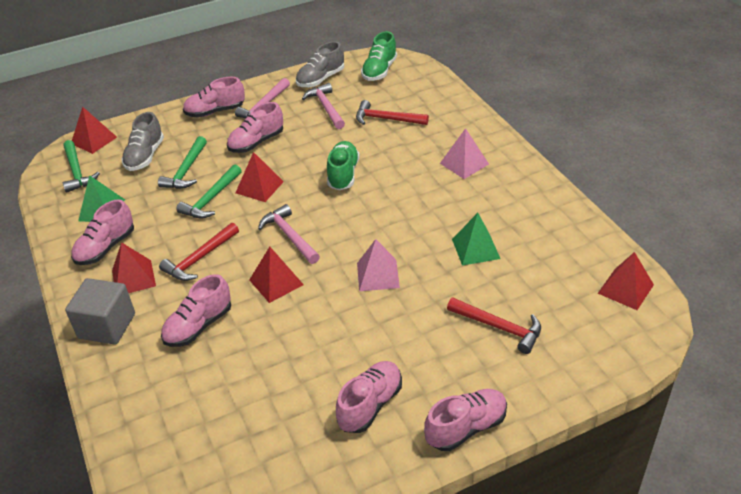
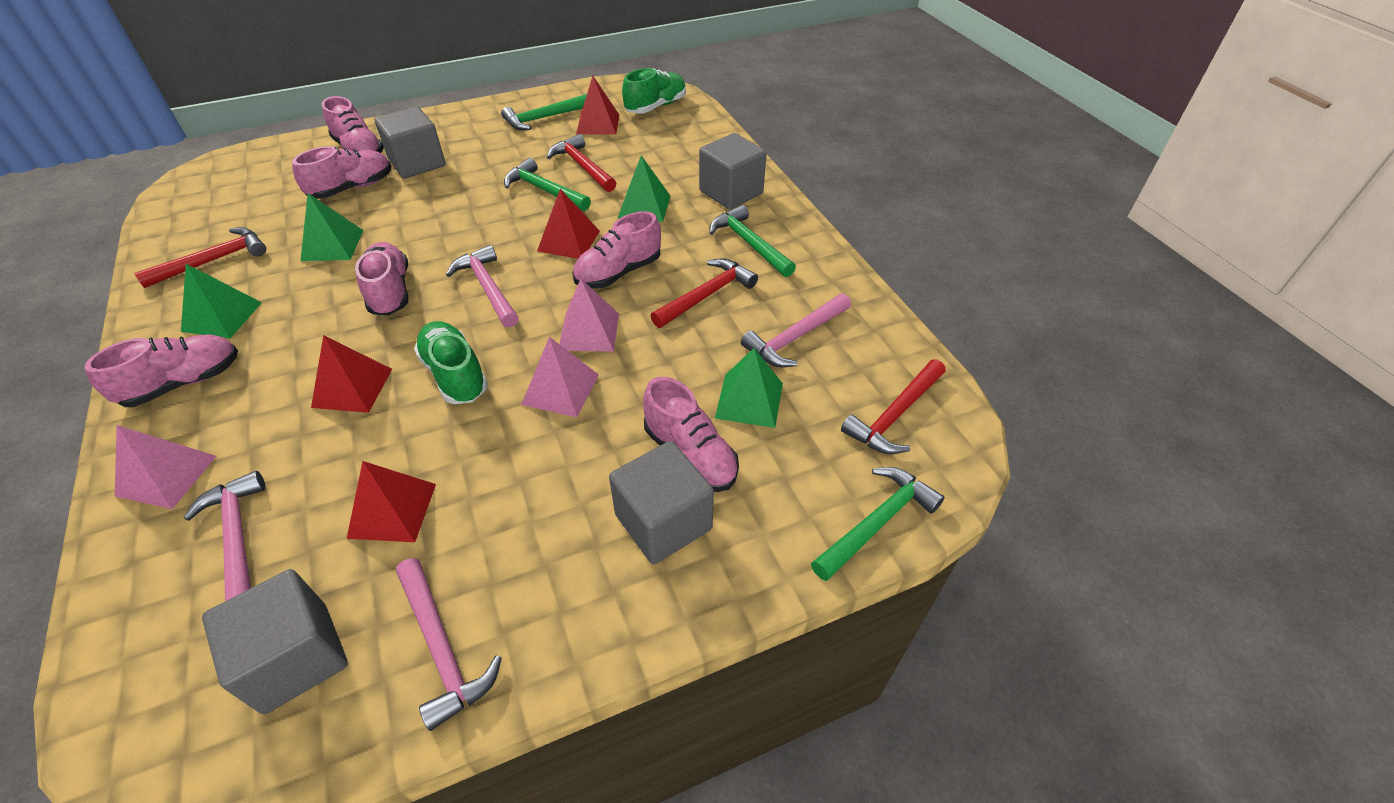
green hammer: [63,140,100,193] [158,136,207,189] [176,165,242,218] = 3 -> [501,94,587,130] [504,158,591,211] [709,205,796,277] [811,467,945,581] = 4
green pyramid: [78,175,125,222] [452,213,500,266] = 2 -> [181,264,262,338] [300,193,364,261] [618,155,671,222] [715,348,783,428] = 4
grey cube: [65,278,135,345] = 1 -> [202,569,348,714] [375,106,446,178] [609,441,714,564] [699,133,767,209] = 4
grey shoe: [121,112,164,171] [296,41,344,87] = 2 -> none = 0
pink hammer: [235,78,290,118] [258,204,320,264] [302,83,345,129] = 3 -> [184,471,266,601] [396,558,502,731] [446,245,519,328] [741,293,851,367] = 4
pink pyramid: [357,239,400,291] [440,128,489,179] = 2 -> [115,425,217,509] [521,337,599,417] [559,279,619,352] = 3
red hammer: [159,223,239,281] [356,100,429,125] [447,297,541,354] = 3 -> [134,227,266,288] [547,134,616,192] [651,259,758,328] [841,359,946,454] = 4
red pyramid: [72,107,117,154] [112,242,156,293] [236,152,284,202] [249,247,304,303] [598,252,654,310] = 5 -> [311,335,392,413] [347,461,436,542] [537,189,600,259] [576,76,619,135] = 4

